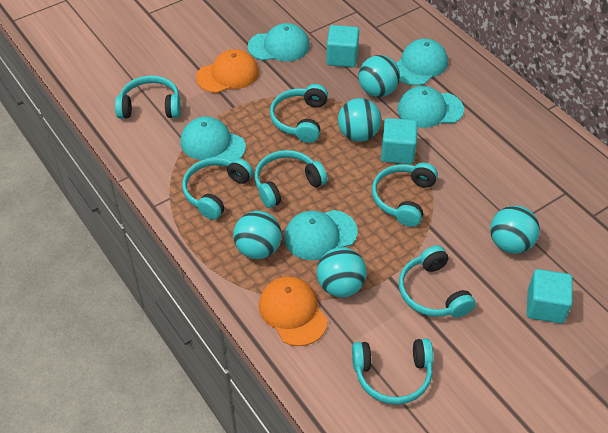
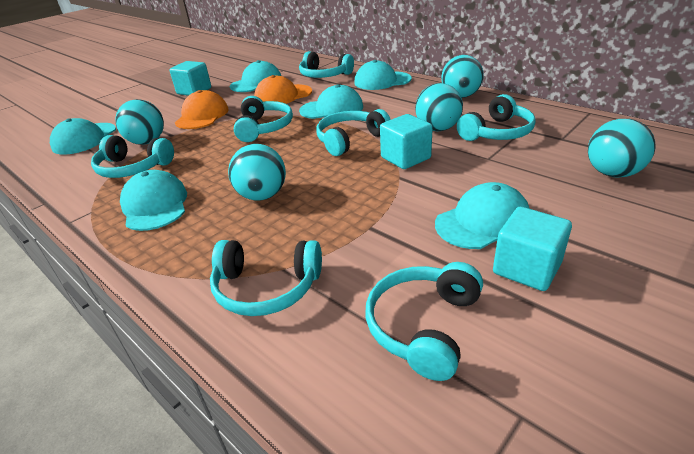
turquoise cap: [181,116,246,166] [248,23,310,61] [284,210,357,260] [396,39,448,86] [398,86,464,128] = 5 -> [50,118,116,155] [120,170,187,231] [230,60,281,92] [299,84,363,119] [354,60,412,90] [435,182,530,249] = 6

